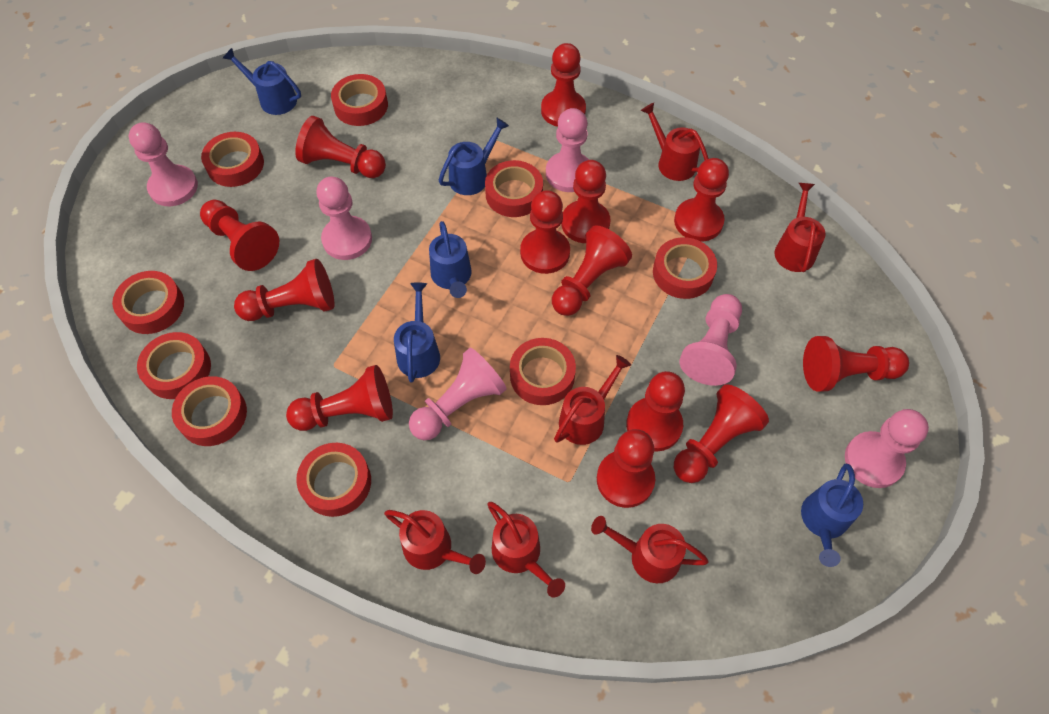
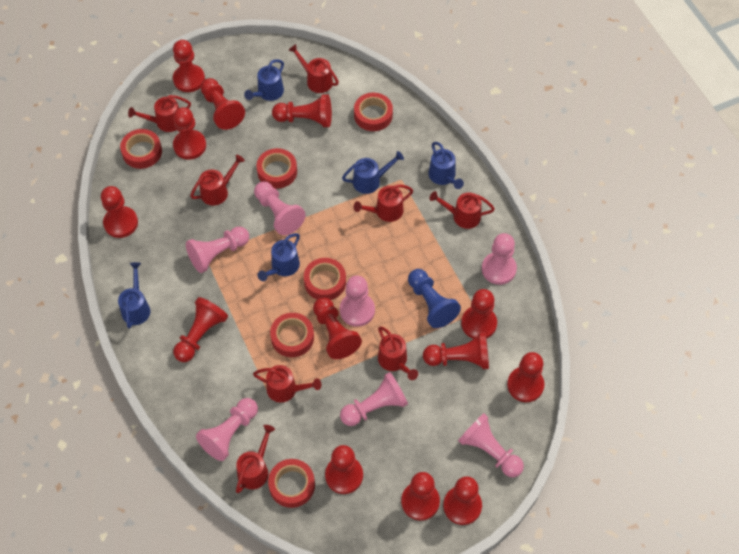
blue pawn: none = 0 -> [408,269,461,328] = 1
pink pawn: [129,122,198,206] [316,177,372,260] [409,348,507,440] [546,108,589,192] [679,294,742,386] [845,409,929,488] = 6 -> [186,226,249,273] [196,398,258,461] [254,182,306,235] [340,276,375,327] [340,372,408,426] [458,413,524,477] [482,233,517,285] = 7
red tape: [112,271,184,334] [137,332,211,399] [172,376,247,446] [201,132,264,187] [296,443,371,517] [331,74,388,126] [485,160,543,217] [510,338,576,405] [653,237,717,299] = 9 -> [120,129,162,169] [257,148,297,189] [268,459,315,508] [270,313,314,357] [304,258,346,300] [354,93,393,131] = 6
red watering can: [384,510,486,574] [488,502,565,598] [554,355,631,445] [591,516,709,583] [641,103,709,181] [774,183,826,272] = 6 -> [128,95,191,132] [190,154,245,206] [236,425,275,493] [253,365,321,403] [288,44,339,93] [353,184,413,222] [378,326,418,380] [429,191,495,229] = 8

